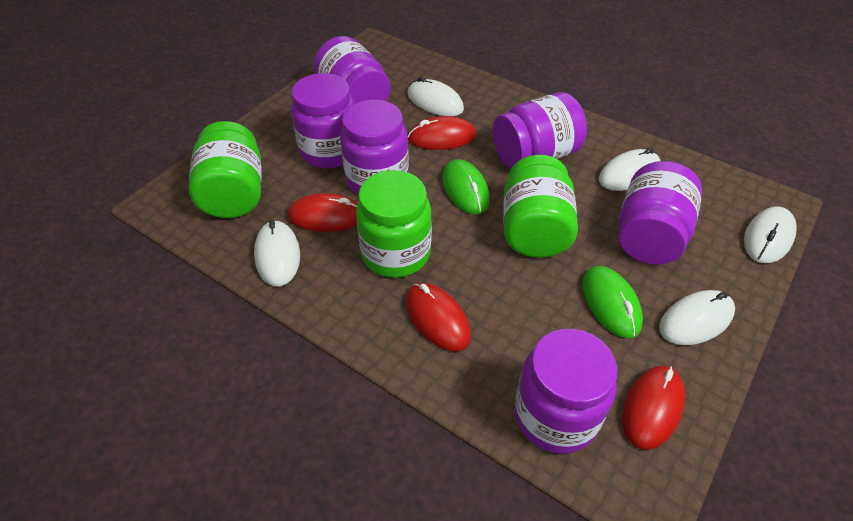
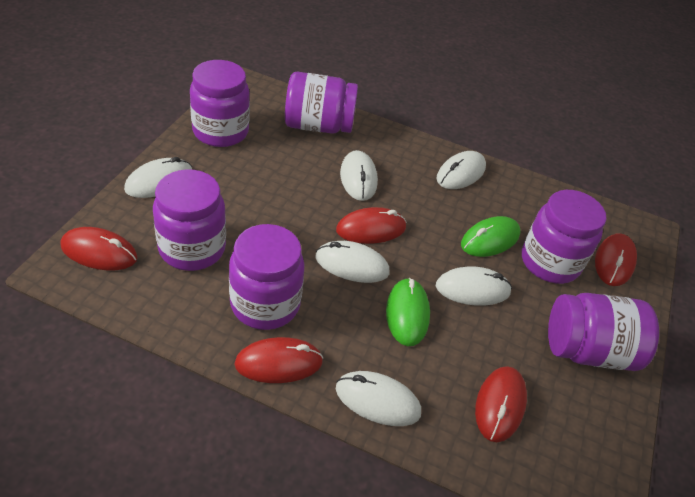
green jar: [189,121,261,218] [356,170,432,278] [503,155,578,258] = 3 -> none = 0
red mouse: [287,193,358,232] [406,283,471,351] [408,116,476,150] [622,365,685,450] = 4 -> [61,227,138,271] [234,337,323,383] [336,207,407,244] [475,366,527,442] [595,233,637,286] = 5
white mouse: [254,220,300,286] [408,77,464,116] [599,148,661,191] [659,290,735,345] [744,207,797,263] = 5 -> [124,157,192,198] [315,241,389,283] [336,371,421,426] [340,150,378,201] [436,151,486,189] [436,266,512,306] = 6

